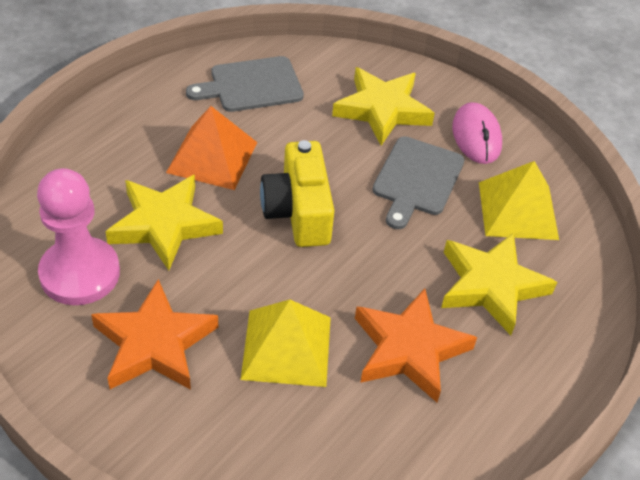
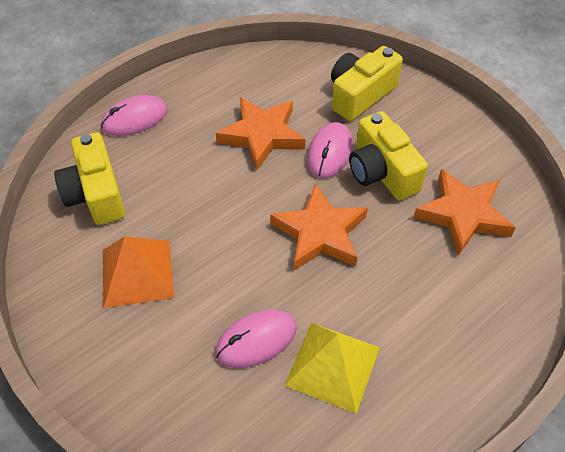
grey cutting board: [186,56,304,112] [372,136,465,229] = 2 -> none = 0
orange star: [91,279,218,390] [355,288,477,403] = 2 -> [216,97,305,170] [270,183,368,271] [413,169,516,256] = 3
pink mouse: [452,102,502,164] = 1 -> [101,95,168,136] [215,310,297,368] [307,122,353,178] = 3
pink pawn: [37,168,120,305] = 1 -> none = 0
yellow camera: [260,140,335,247] = 1 -> [54,132,125,225] [331,46,403,121] [349,111,428,200] = 3
yellow pyramid: [241,300,331,387] [479,161,559,240] = 2 -> [284,323,380,414] = 1
yellow star: [105,175,223,271] [332,67,435,146] [441,233,557,335] = 3 -> none = 0

